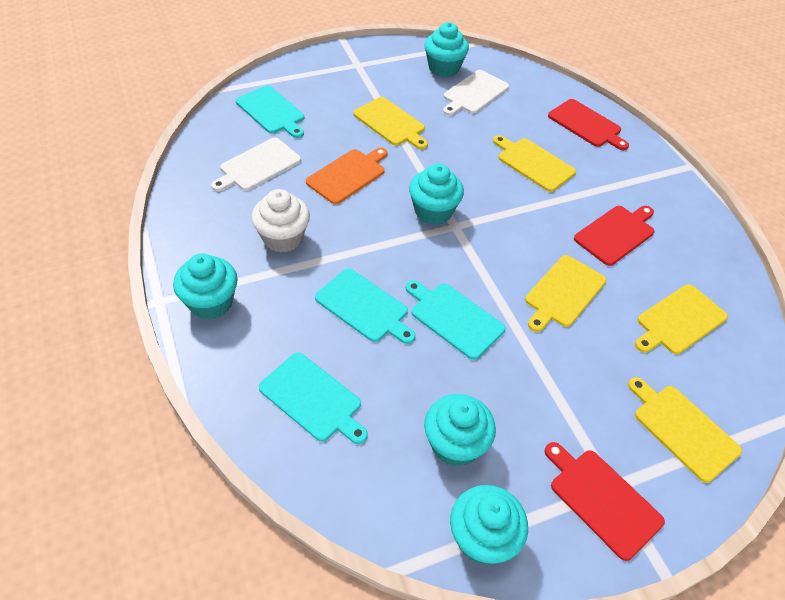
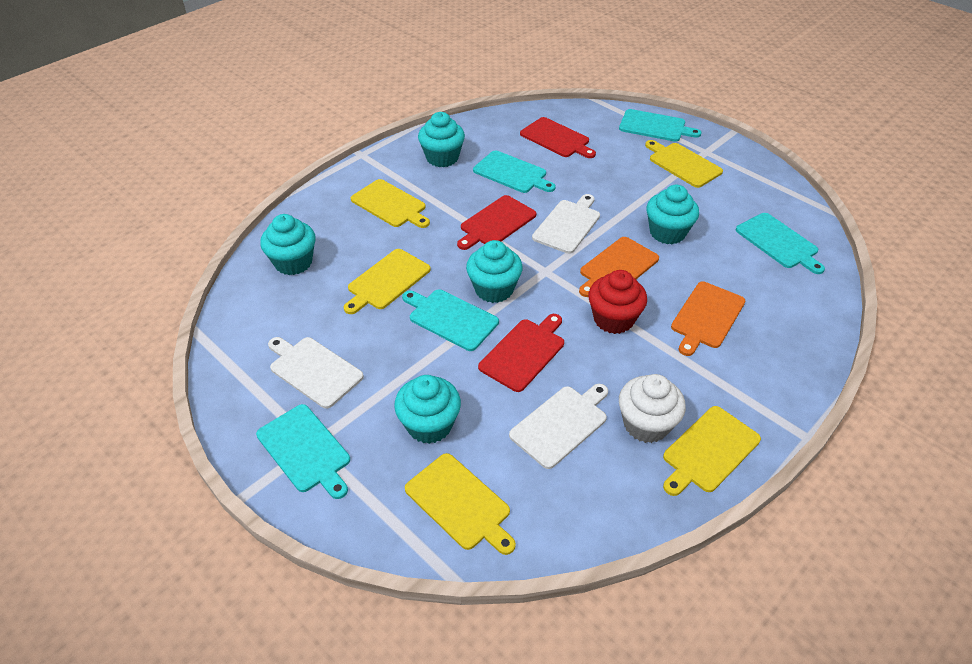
orange cutting board: [306,147,388,204] = 1 -> [579,237,659,297] [671,282,745,356] = 2
red cupcake: none = 0 -> [588,270,647,334] = 1
turquoise cutting board: [236,86,304,138] [259,352,368,444] [315,268,416,344] [405,280,506,360] = 4 -> [256,404,350,499] [402,289,499,351] [473,150,556,193] [619,109,701,142] [736,213,825,274] = 5
white cutting board: [211,138,301,192] [443,70,509,116] = 2 -> [268,337,364,409] [509,384,608,469] [532,194,600,254] = 3

